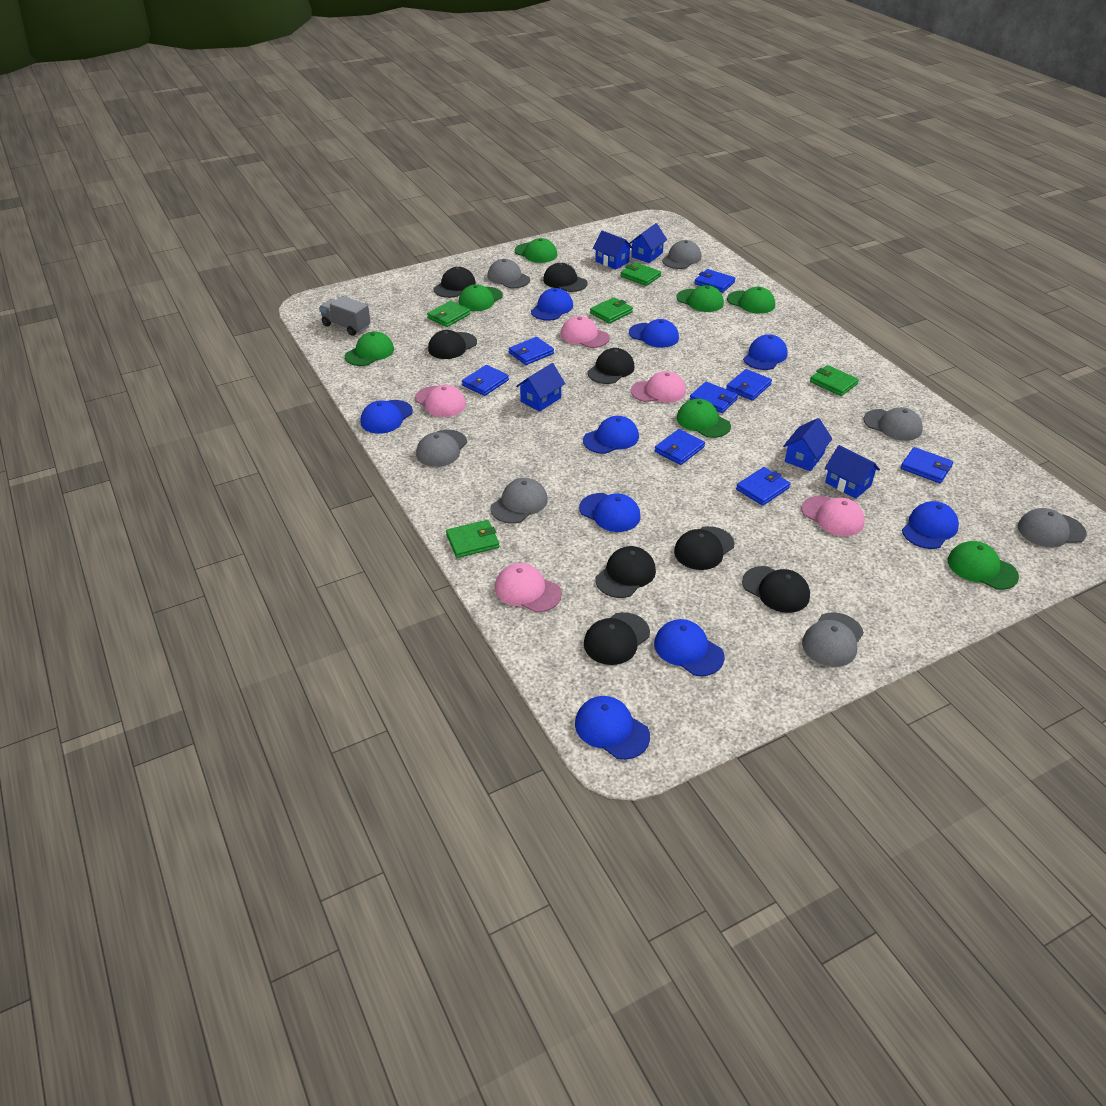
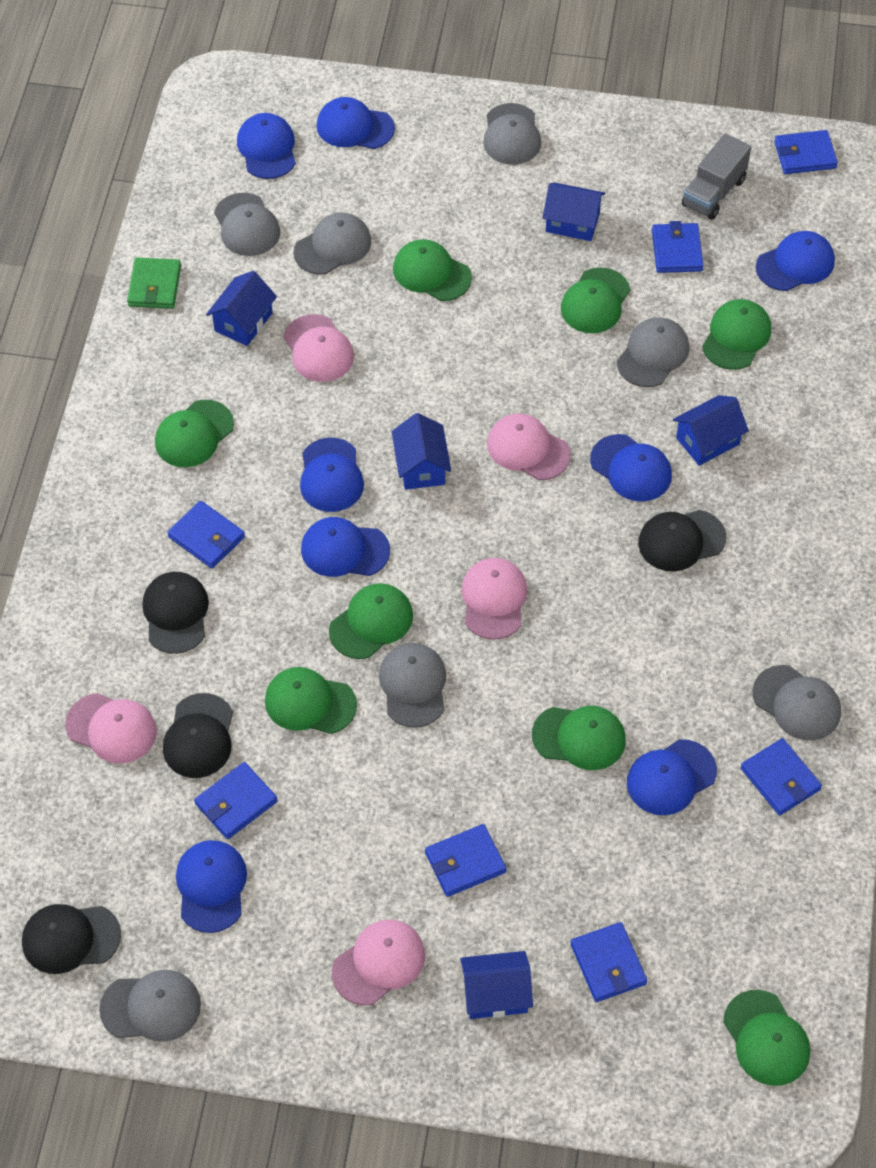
black cap: [428,330,477,359] [434,267,476,298] [543,263,588,292] [584,612,650,665] [588,348,635,384] [596,546,656,598] [674,526,734,570] [742,566,810,613] = 8 -> [22,904,121,974] [142,572,209,654] [163,693,233,778] [638,510,726,572] = 4
blue cap: [360,400,413,434] [531,288,573,321] [575,696,650,760] [579,493,641,532] [583,416,639,454] [629,319,679,348] [654,619,725,676] [743,334,787,370] [902,501,959,549] = 9 -> [176,840,247,933] [237,113,296,179] [300,438,364,512] [301,517,390,577] [317,97,395,149] [590,434,672,502] [627,739,717,815] [756,231,835,291] = 8
blue wallet: [462,365,509,396] [509,337,554,365] [654,429,705,465] [690,382,738,413] [695,269,736,293] [726,369,772,401] [736,467,790,506] [901,447,953,483] = 8 -> [167,501,245,568] [194,762,278,839] [425,824,507,897] [570,922,647,1002] [652,221,704,273] [741,738,822,815] [774,130,838,174] = 7
green cap: [345,331,394,366] [459,284,503,311] [515,238,557,263] [676,285,724,312] [677,399,731,438] [727,287,775,314] [948,541,1019,590] = 7 -> [155,400,234,467] [265,667,357,734] [329,583,413,659] [393,239,472,301] [532,706,626,770] [561,267,630,333] [702,299,771,370] [723,990,810,1086] = 8
green wallet: [427,301,470,327] [446,520,499,558] [590,297,633,324] [620,262,661,286] [810,365,859,396] = 5 -> [127,257,181,309] = 1

